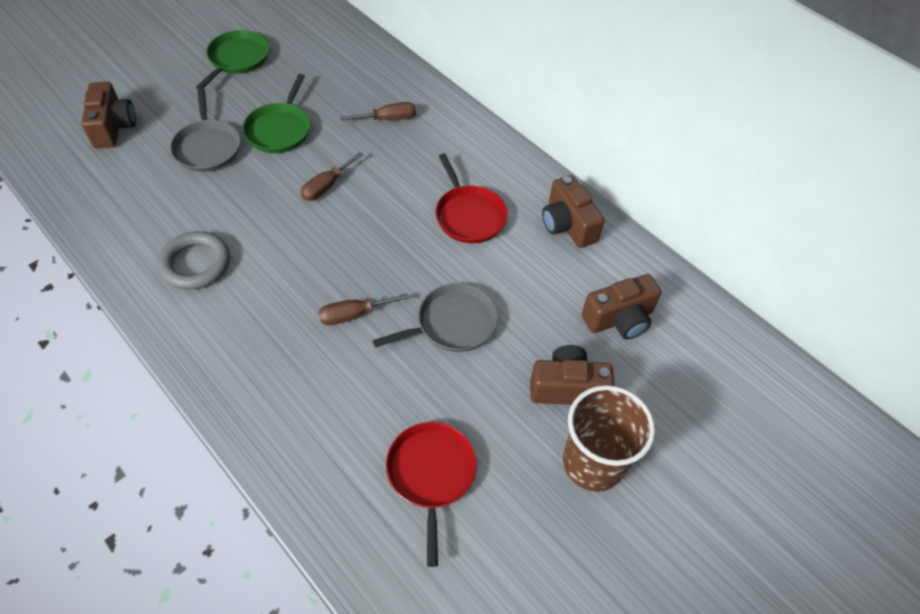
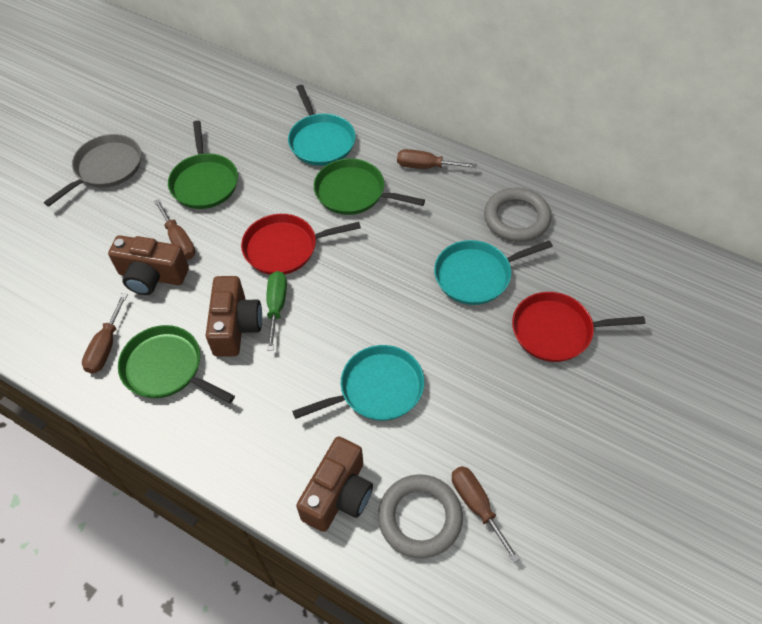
brown camera: [81,82,136,148] [530,345,615,405] [542,175,605,248] [582,274,661,339] = 4 -> [108,235,189,295] [206,276,262,357] [296,436,373,532] = 3
brown cup: [563,385,655,492] = 1 -> none = 0
brown screwdriver: [300,152,364,201] [318,293,410,325] [340,102,416,121] = 3 -> [82,293,128,374] [154,199,195,260] [397,149,477,169] [452,466,520,563] = 4
green pan: [196,30,269,90] [242,74,310,153] = 2 -> [118,325,235,403] [168,121,238,209] [314,158,425,215] = 3
green screwdriver: none = 0 -> [267,271,287,351] = 1
grey pan: [170,89,240,172] [372,283,498,352] = 2 -> [44,134,141,207] = 1
grey ring: [158,231,230,290] = 1 -> [378,474,463,558] [484,188,551,242] = 2
turquoise pan: none = 0 -> [288,85,356,166] [292,345,424,421] [434,240,553,305] = 3

